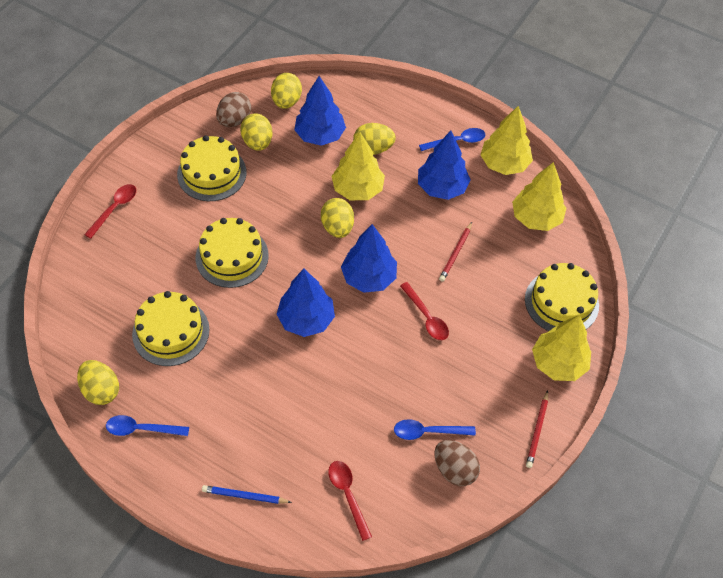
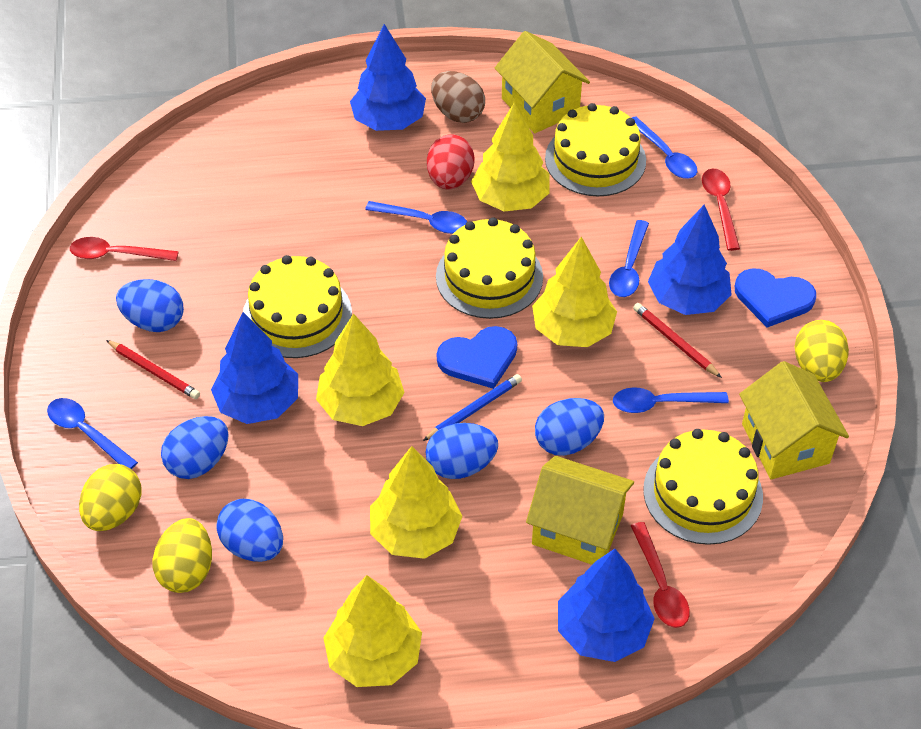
blue egg: none = 0 -> [116,279,184,332] [161,416,229,479] [216,499,283,562] [426,423,498,479] [535,398,604,456] = 5
blue heart: none = 0 -> [437,326,517,389] [735,268,816,327] = 2
blue spoon: [106,415,189,436] [394,419,476,440] [419,128,485,151] = 3 -> [47,398,138,469] [365,201,467,234] [609,220,649,297] [613,388,729,413] [632,116,697,179] = 5
brown egg: [216,92,251,127] [435,440,480,486] = 2 -> [431,71,485,123] = 1
red egg: none = 0 -> [427,134,475,189] = 1
yellow egg: [77,360,119,405] [240,113,272,151] [271,73,302,109] [321,198,354,238] [353,123,396,155] = 5 -> [79,464,141,531] [153,518,212,593] [794,320,849,382] = 3
yellow house: none = 0 -> [495,31,590,133] [526,456,634,565] [739,361,849,479] = 3
yellow tree: [331,132,385,200] [480,106,533,175] [512,162,566,231] [532,315,591,381] = 4 -> [316,313,405,426] [323,575,422,687] [370,446,463,559] [471,102,550,211] [532,237,617,347] = 5

